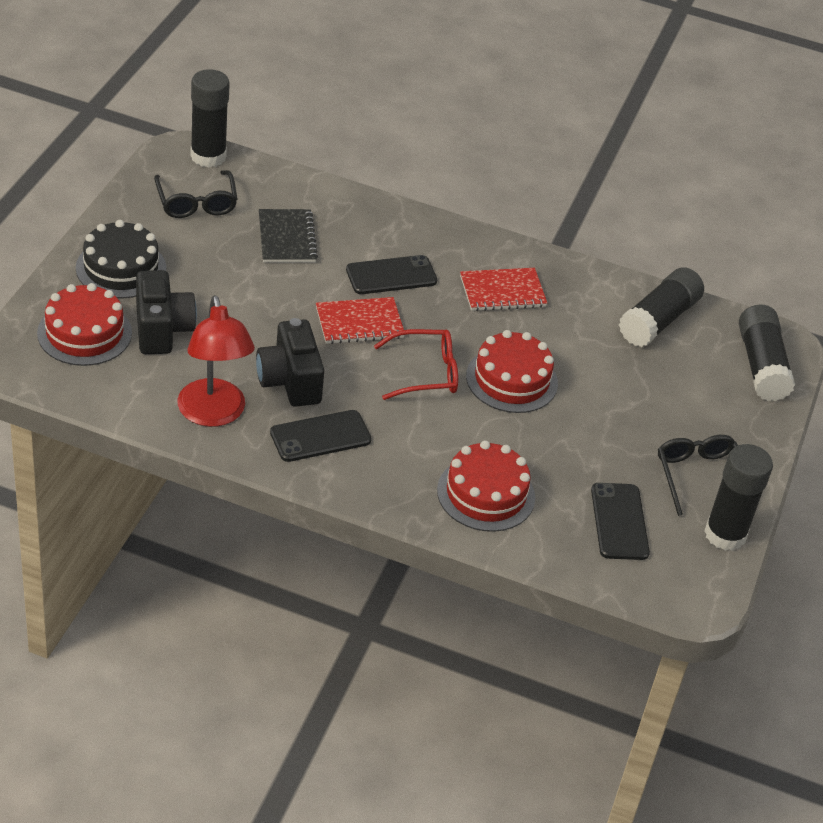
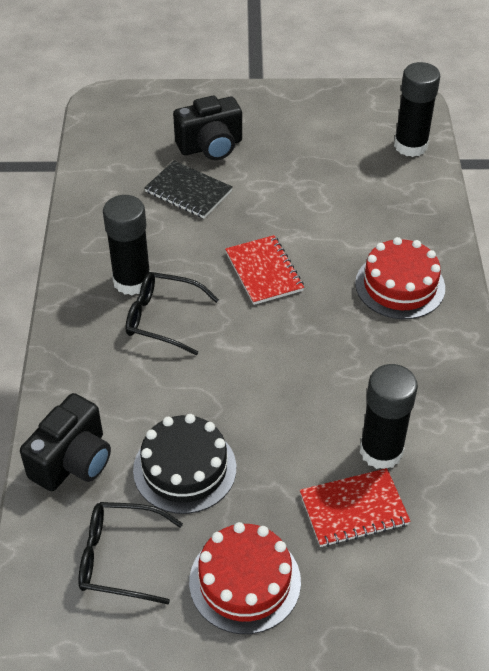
black glue stick: [190,69,230,168] [619,267,704,347] [704,444,773,551] [739,305,795,401] = 4 -> [103,195,150,295] [360,364,418,469] [394,62,440,157] = 3
black phone: [270,410,372,462] [346,255,437,294] [591,483,650,560] = 3 -> none = 0
red cake: [37,283,132,366] [437,441,535,532] [466,330,558,413] = 3 -> [189,522,301,634] [355,237,445,319] = 2
red glasses: [374,329,458,400] = 1 -> none = 0
red lamp: [177,295,255,427] = 1 -> none = 0

